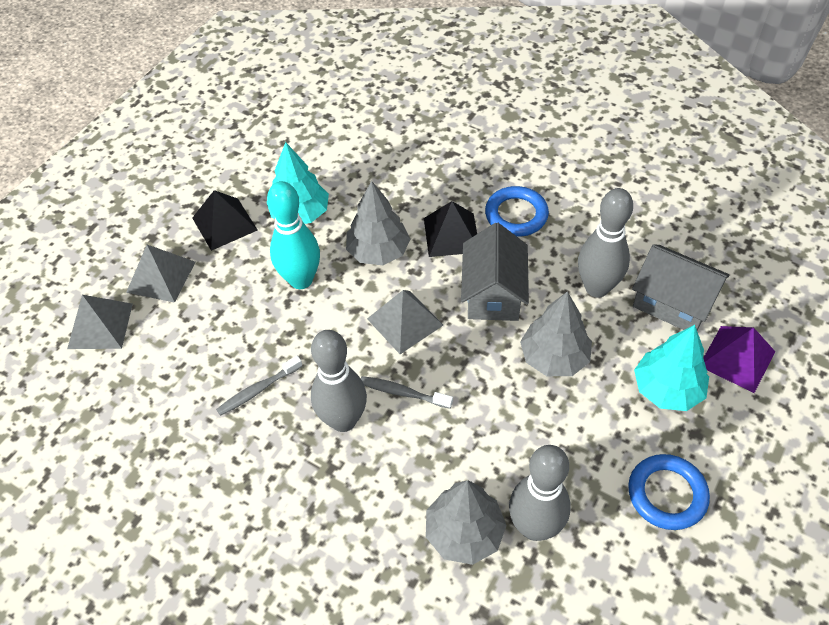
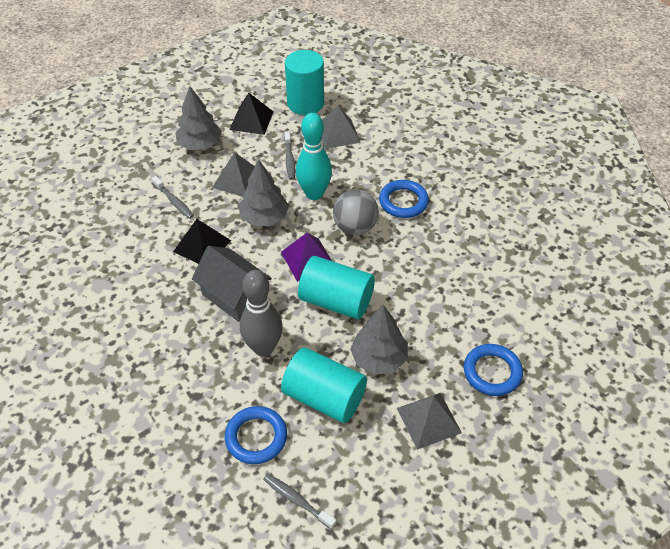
blue ring: [485,186,549,237] [628,454,710,530] = 2 -> [225,406,287,464] [379,180,429,218] [464,344,523,396] = 3
grey ball: none = 0 -> [333,189,379,235] = 1
grey bowling pin: [311,330,367,432] [509,445,571,541] [578,188,633,298] = 3 -> [240,270,283,356] = 1
grey house: [461,223,529,321] [632,244,730,330] = 2 -> [192,246,272,322] = 1
grey toothbrush: [216,356,302,416] [361,376,453,409] = 2 -> [152,176,194,219] [263,474,336,530] [284,131,295,180] = 3
turquoise cylinder: none = 0 -> [281,347,367,423] [285,50,324,115] [298,256,375,319] = 3
turquoise tree: [267,142,329,224] [634,325,709,411] = 2 -> none = 0

